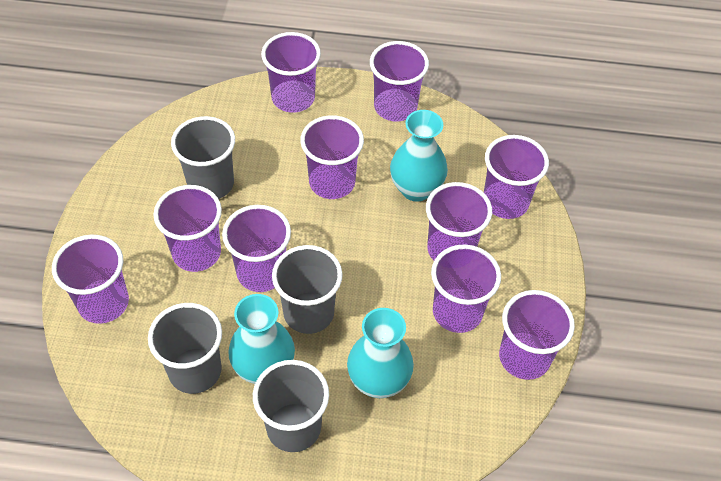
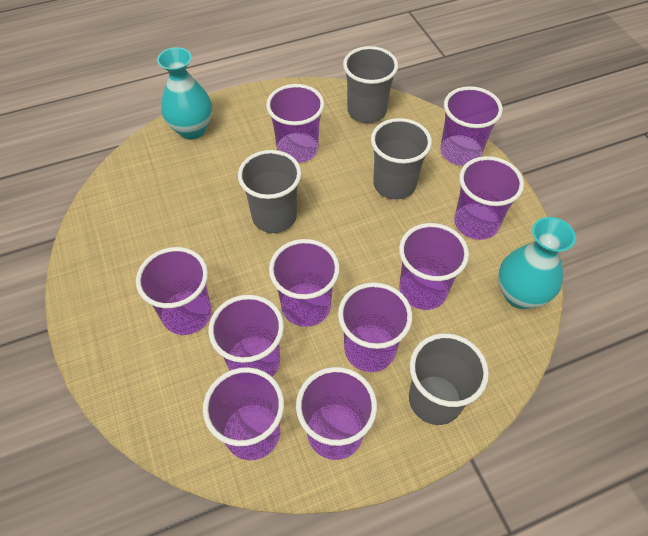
turquoise vase: [228,294,295,384] [347,308,414,398] [390,110,448,201] = 3 -> [157,47,212,140] [498,217,576,309] = 2

